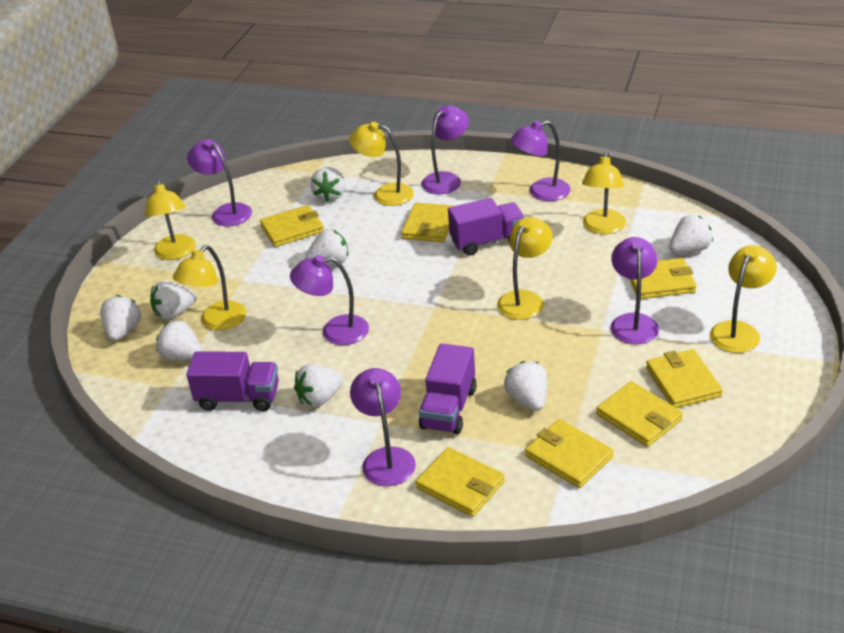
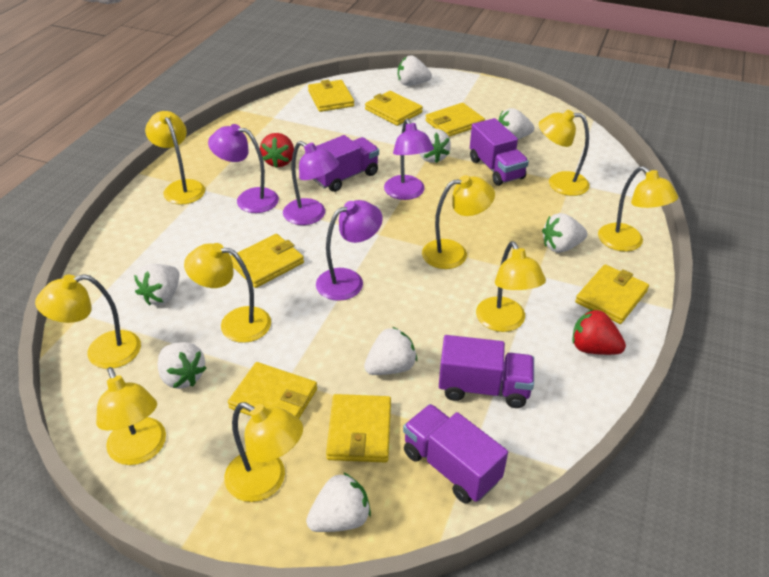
purple lamp: [187,139,252,226] [290,255,369,345] [350,368,416,486] [422,105,469,194] [510,121,570,201] [611,237,659,344] = 6 -> [208,124,279,213] [283,141,339,225] [316,200,383,301] [384,118,434,200] = 4
purple truck: [186,352,279,411] [419,343,477,435] [448,198,525,256] = 3 -> [313,135,379,192] [403,404,508,503] [439,335,534,408] [470,118,529,186] = 4
red strawberry: none = 0 -> [260,133,294,168] [572,309,626,355] = 2
yellow lamp: [145,180,196,260] [173,245,246,330] [349,122,414,206] [497,217,553,320] [582,152,626,234] [710,245,777,353] = 6 -> [35,274,141,369] [96,367,166,465] [145,111,205,205] [184,243,271,343] [224,402,303,502] [422,175,495,269] [476,241,546,332] [539,110,590,196] [598,166,678,252] = 9

